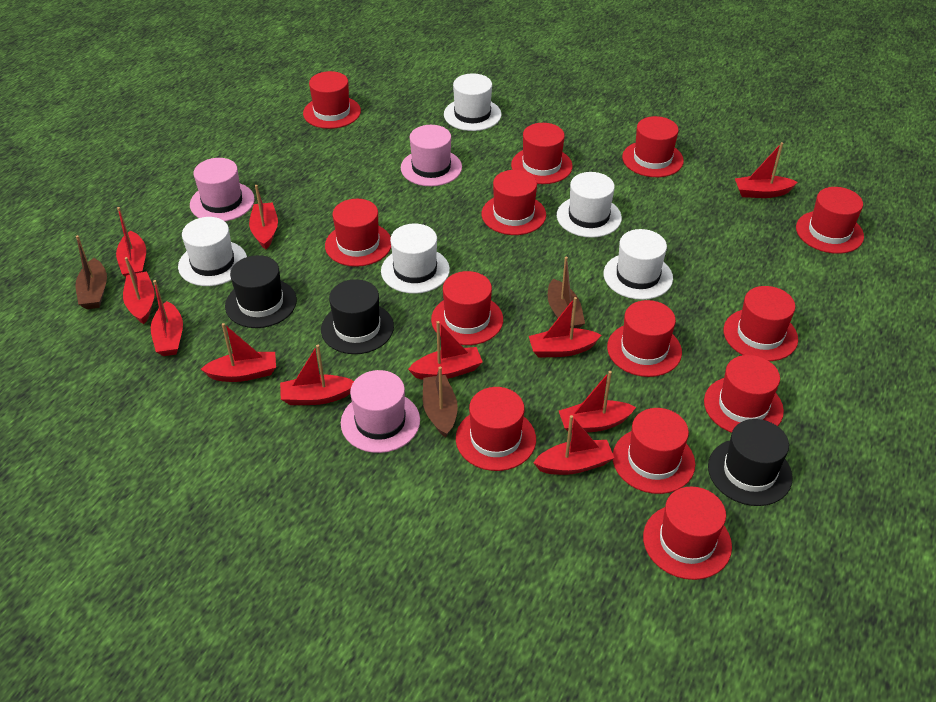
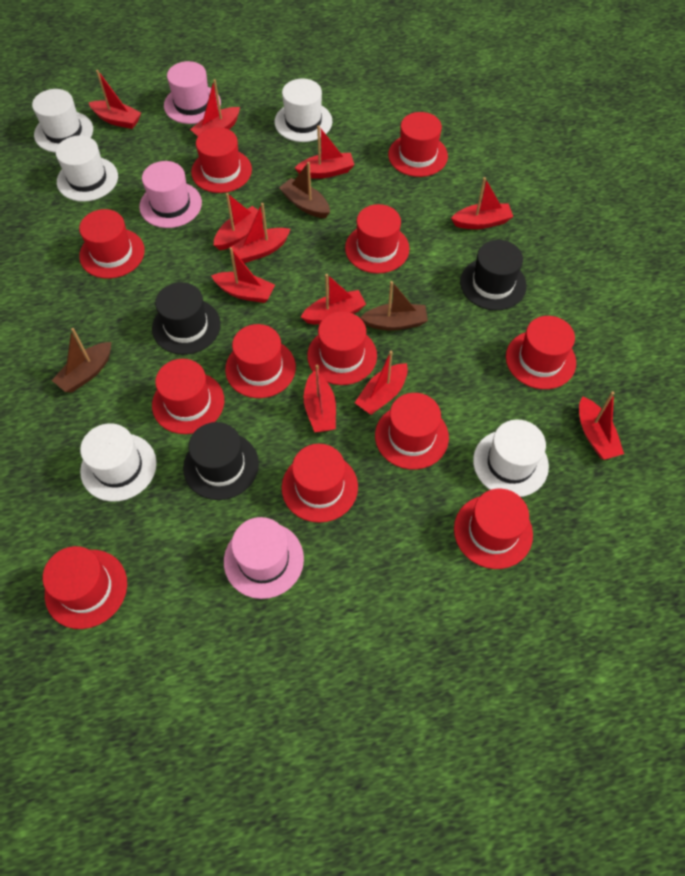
red hat: [303,71,361,129] [325,199,391,267] [431,271,503,345] [456,387,536,471] [482,170,546,235] [511,123,573,184] [607,300,682,377] [613,408,695,494] [622,116,684,177] [643,487,732,580] [704,355,784,433] [724,286,798,361] [796,187,864,254] = 13 -> [43,546,127,629] [79,209,145,279] [152,359,224,434] [191,127,252,193] [225,324,296,398] [282,444,358,523] [307,311,377,385] [345,204,410,273] [375,393,449,469] [388,112,448,177] [454,489,533,569] [506,316,576,389] = 12

